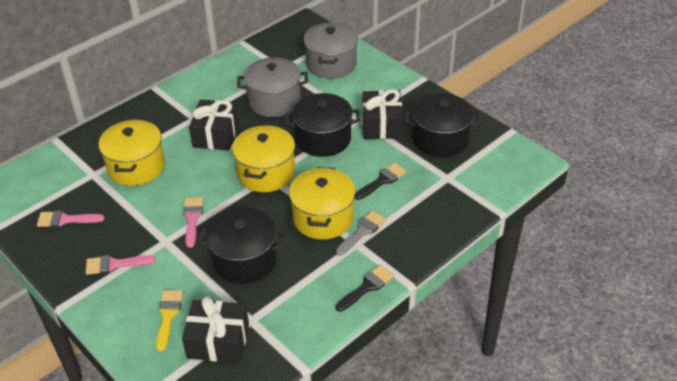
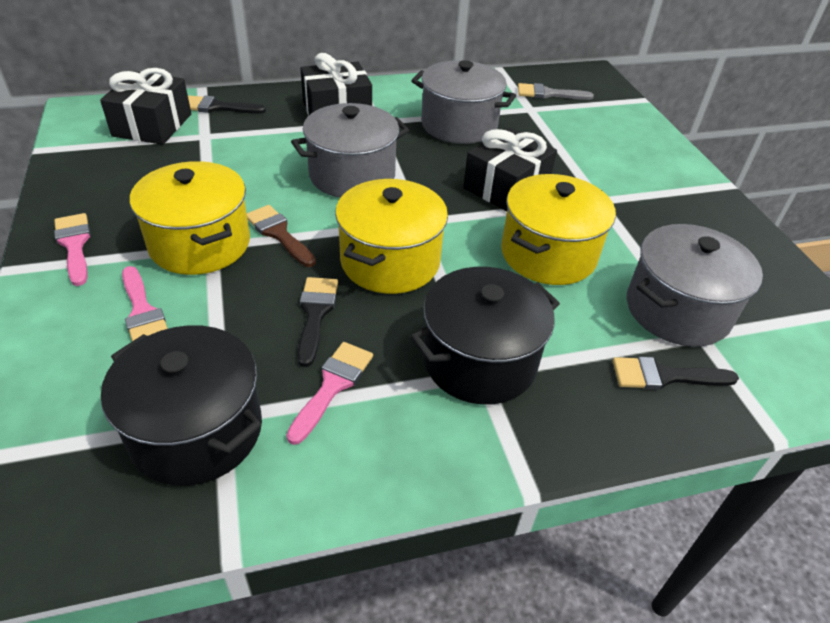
black brush: [336,265,394,312] [355,163,407,200] = 2 -> [188,96,266,114] [297,277,338,367] [613,357,739,390] = 3
black pot: [198,208,286,284] [285,93,360,157] [405,93,481,157] = 3 -> [101,325,262,486] [410,267,560,405] = 2
brown brush: none = 0 -> [247,205,316,267] = 1
grey pot: [237,57,308,117] [303,22,358,79] = 2 -> [291,103,409,198] [411,60,516,144] [627,224,763,347] = 3
yellow brush: [156,290,183,351] = 1 -> none = 0

